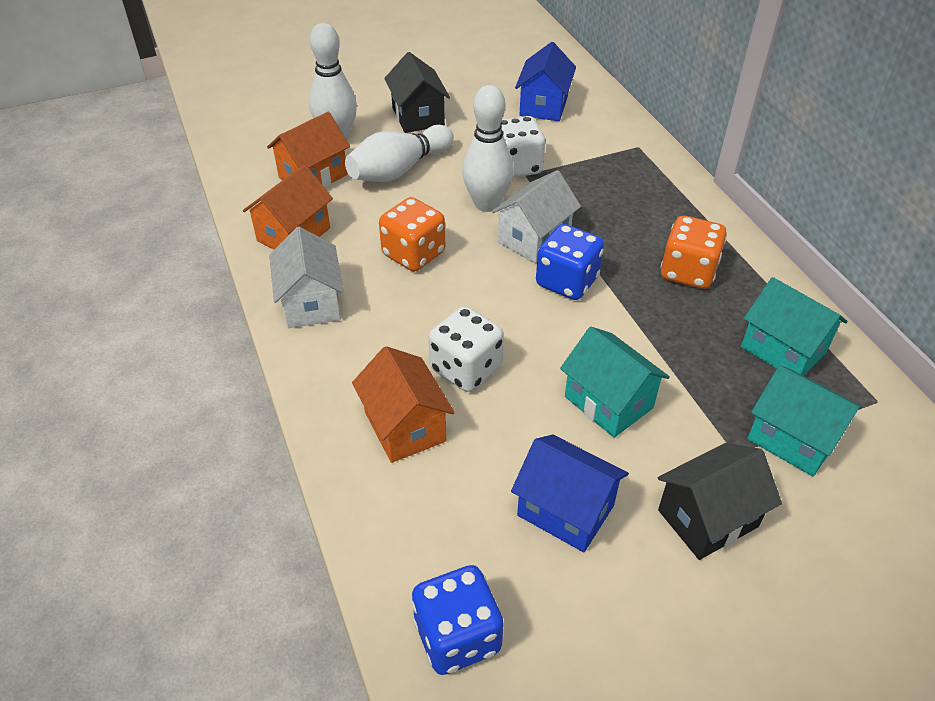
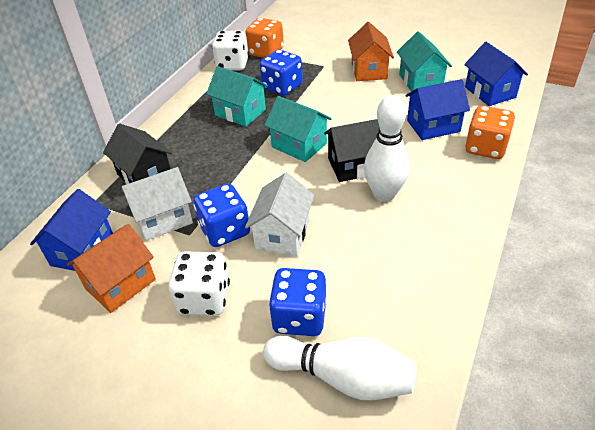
blue dice: [412,565,504,675] [536,224,604,300] = 2 -> [193,183,250,247] [260,50,303,96] [269,268,327,336] = 3
blue house: [511,435,629,552] [515,42,576,121] = 2 -> [30,189,113,271] [406,79,470,140] [464,42,528,106] = 3
orange house: [243,165,333,249] [267,112,350,188] [352,346,455,463] = 3 -> [67,224,156,313] [348,22,394,81] = 2
white bowling pin: [309,23,357,140] [345,125,454,182] [462,85,514,212] = 3 -> [263,336,417,400] [364,95,410,202] = 2

